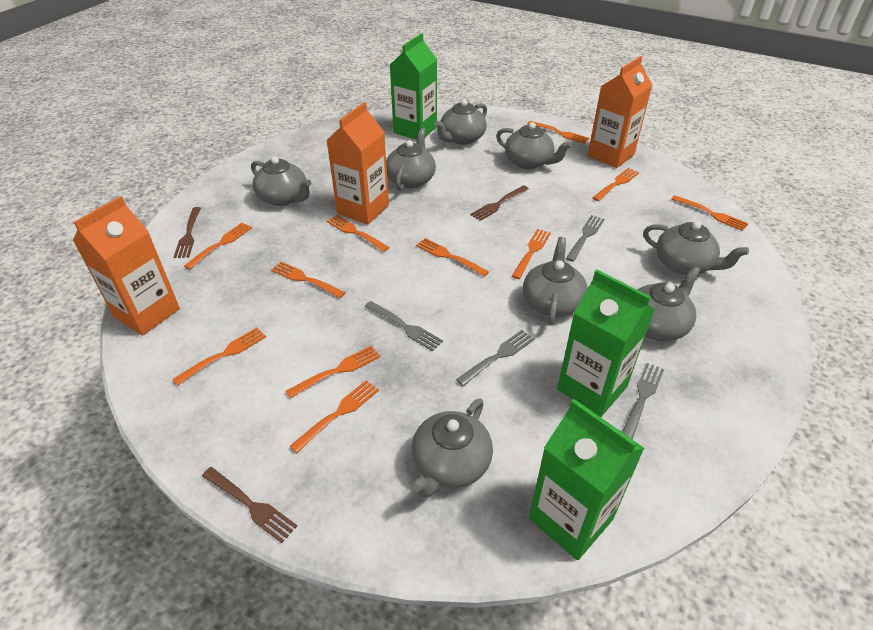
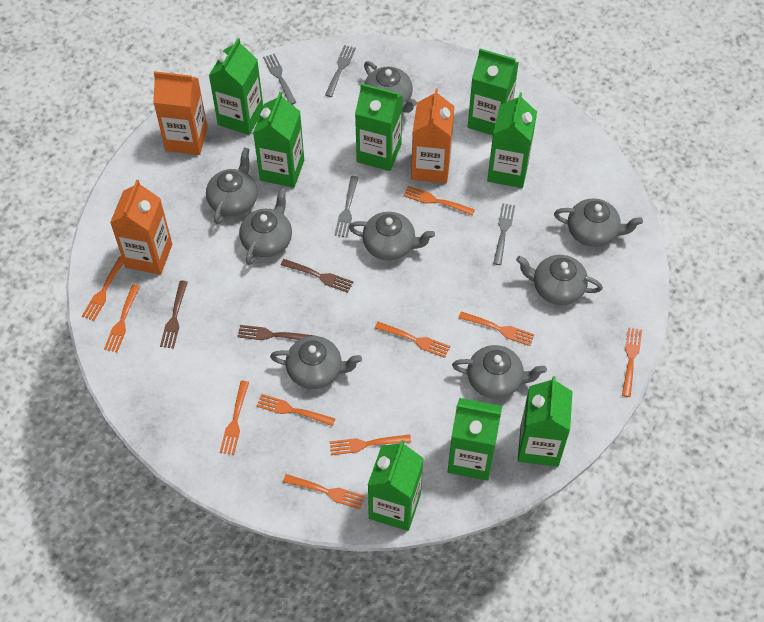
green carton: [390,33,437,140] [529,399,645,560] [557,270,655,417] = 3 -> [209,38,263,135] [253,92,304,188] [355,83,403,171] [368,440,424,531] [448,398,502,481] [468,49,519,135] [487,92,537,188] [518,376,573,467] = 8
orange fork: [172,327,266,386] [184,223,252,270] [271,261,346,298] [286,345,380,398] [289,380,379,453] [327,215,389,252] [416,238,489,277] [512,229,551,279] [527,121,589,144] [592,168,639,201] [671,195,748,231] = 11 -> [82,256,124,321] [104,284,140,352] [220,381,249,455] [257,394,335,426] [283,474,365,509] [330,435,411,455] [375,322,450,358] [403,186,475,216] [458,311,535,346] [622,327,642,397] = 10

